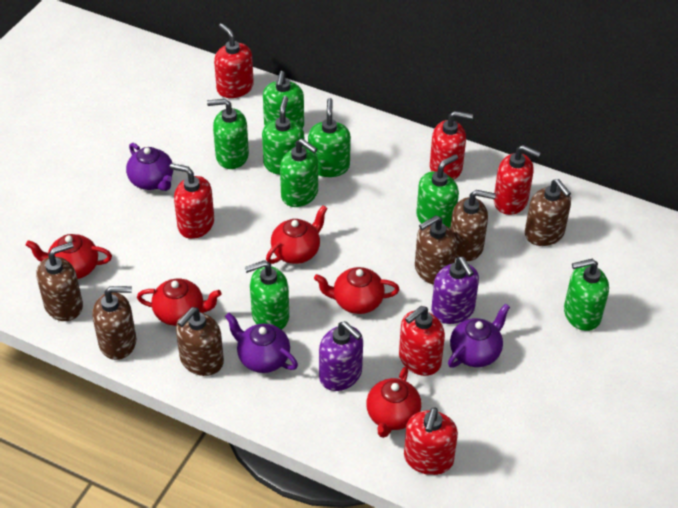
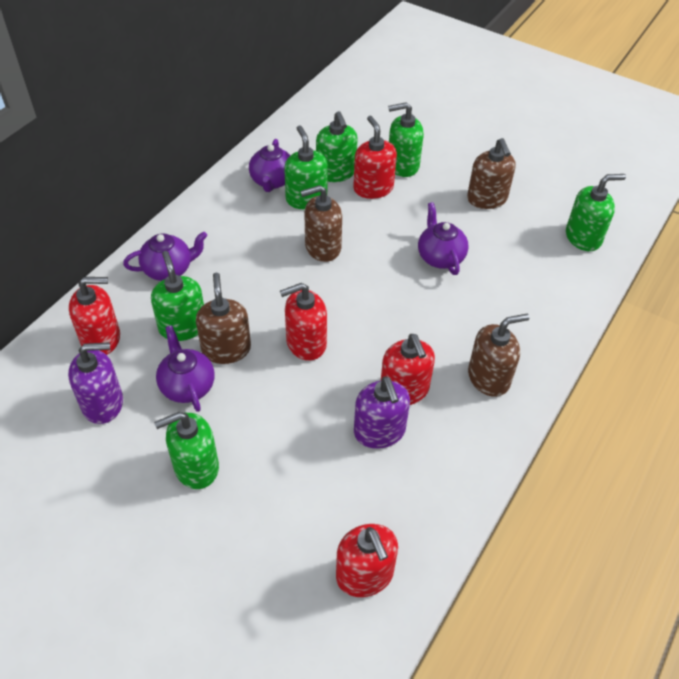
brown soap dispenser: [36,242,83,321] [92,286,136,360] [176,307,224,376] [415,215,457,285] [450,190,496,261] [525,179,571,246] = 6 -> [196,273,251,364] [300,185,342,262] [467,138,515,209] [468,314,529,397] = 4
green soap dispenser: [207,99,249,169] [245,260,289,330] [262,96,304,175] [263,71,304,129] [280,139,318,207] [308,98,351,177] [416,154,459,228] [564,259,609,331] = 8 -> [151,251,204,341] [154,412,219,489] [284,125,328,209] [316,111,358,182] [388,102,424,177] [566,174,626,251] = 6
purple teapot: [126,143,173,191] [225,313,298,373] [448,304,510,368] = 3 -> [123,232,207,281] [156,325,215,412] [249,139,290,192] [418,202,468,275] = 4
red soap dispenser: [170,163,214,239] [214,23,254,98] [399,306,445,376] [404,407,458,475] [430,111,473,180] [494,145,541,215] = 6 -> [69,277,120,355] [280,283,327,361] [336,524,398,597] [353,116,397,199] [381,334,435,405] = 5
red teapot: [26,234,112,279] [137,279,222,326] [266,205,328,264] [314,267,400,314] [366,367,421,438] = 5 -> none = 0

